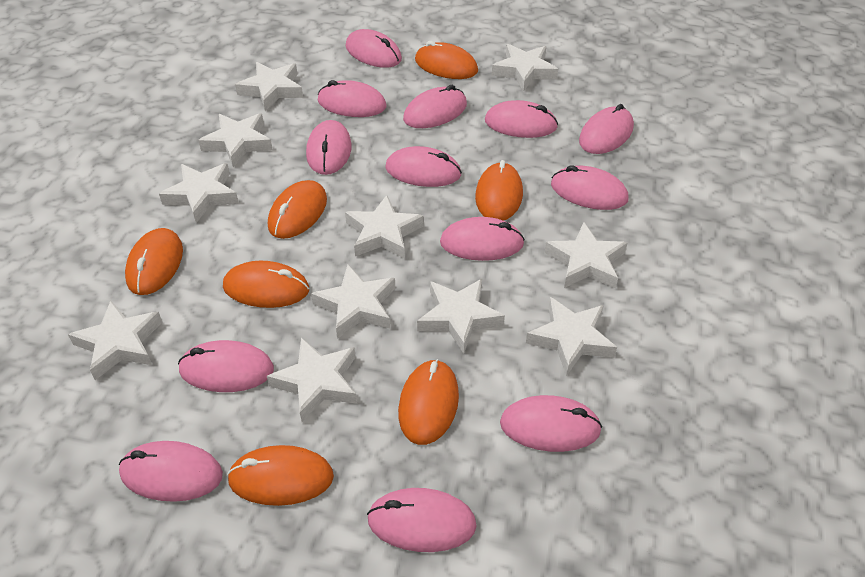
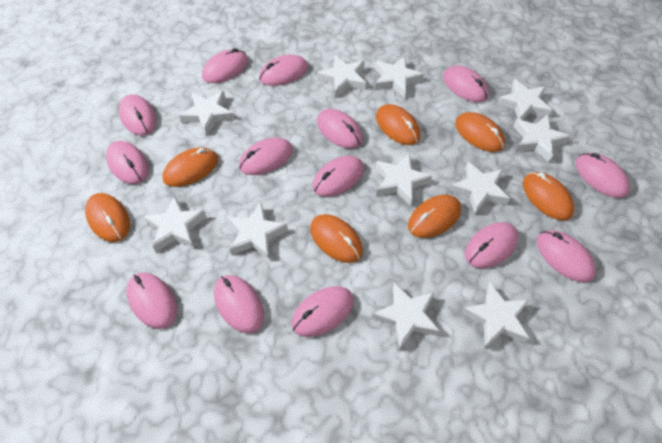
pink mouse: [119,441,223,502] [178,340,274,392] [306,120,352,175] [318,80,387,117] [346,29,402,68] [367,488,477,552] [386,146,462,187] [403,85,467,128] [440,217,525,261] [485,100,558,138] [500,395,602,452] [551,165,629,210] [579,104,634,154] = 13 -> [106,141,149,184] [119,94,157,136] [126,273,177,329] [202,48,248,83] [214,275,264,333] [239,138,293,175] [259,55,308,86] [292,286,354,337] [312,156,364,197] [317,109,363,148] [443,65,489,102] [465,222,518,268] [537,230,596,282] [575,153,630,198] = 14

